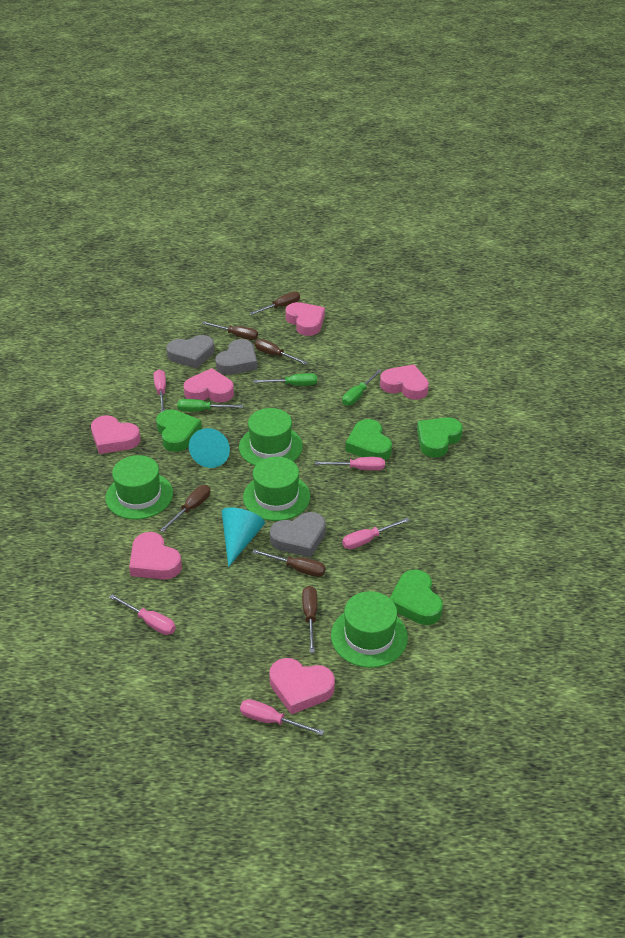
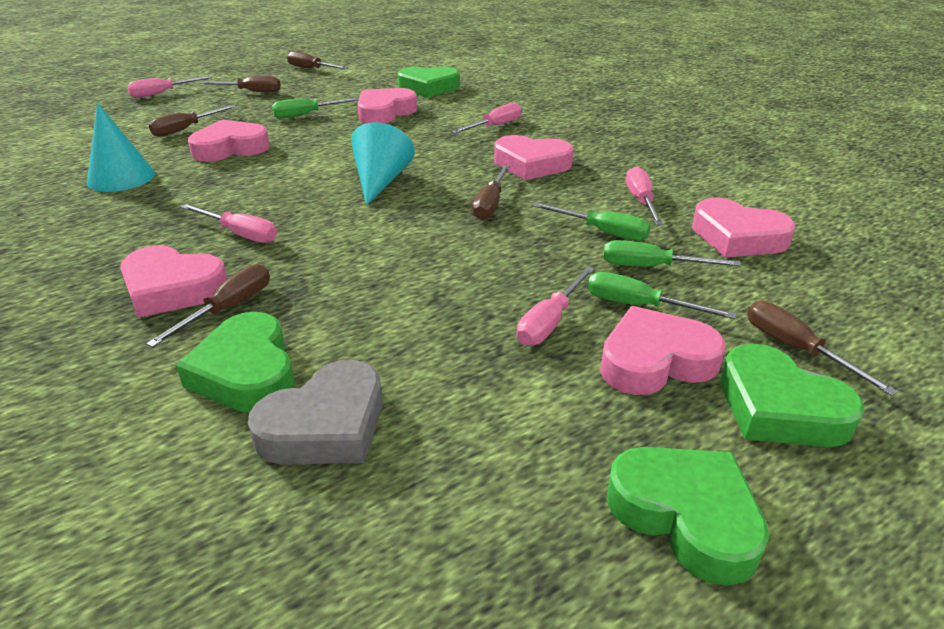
green hat: [105,455,173,520] [239,408,303,466] [243,457,310,521] [331,591,408,668] = 4 -> none = 0
green screwdriver: [177,399,243,412] [253,373,317,386] [342,370,382,406] = 3 -> [272,98,359,119] [533,203,650,241] [588,272,736,319] [603,240,741,267] = 4
grey heart: [166,335,214,368] [215,339,257,375] [270,512,326,557] = 3 -> [248,360,383,465] = 1

